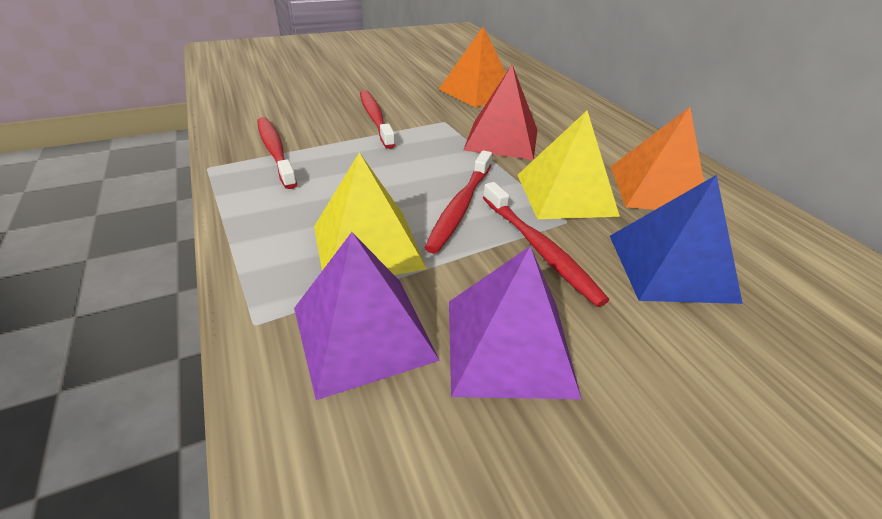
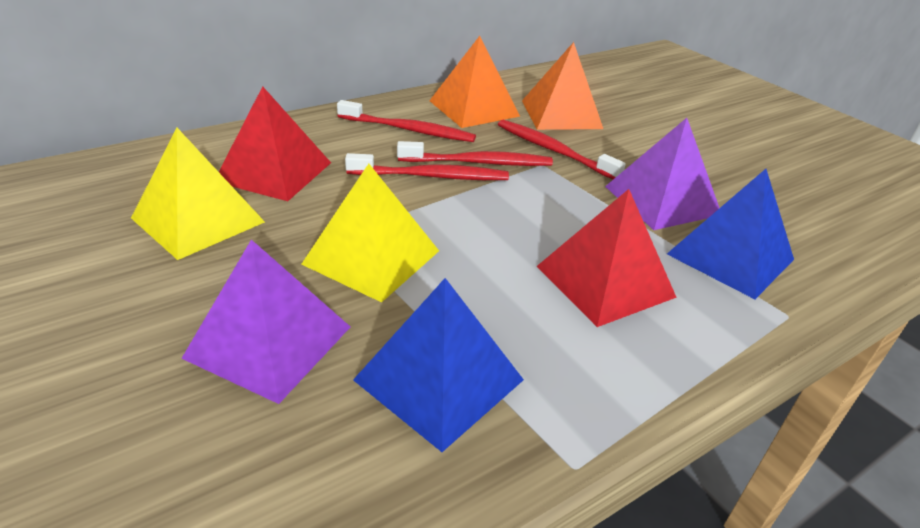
blue pyramid: [610,175,743,304] = 1 -> [353,278,524,452] [667,169,794,299] = 2
red pyramid: [463,65,537,160] = 1 -> [219,86,331,201] [536,189,677,327] = 2

